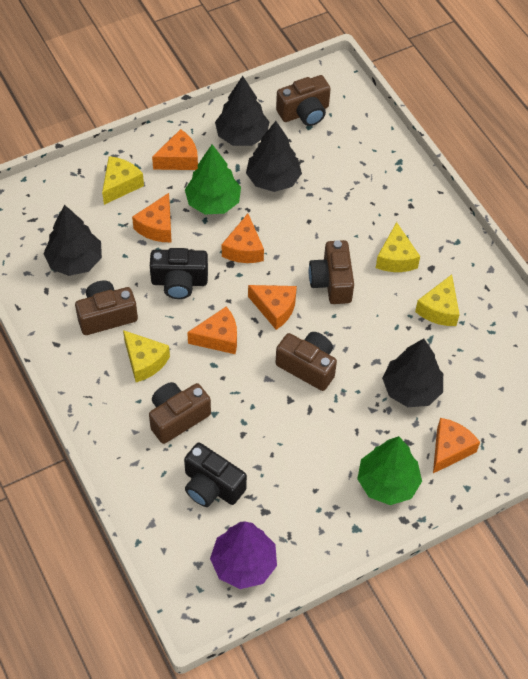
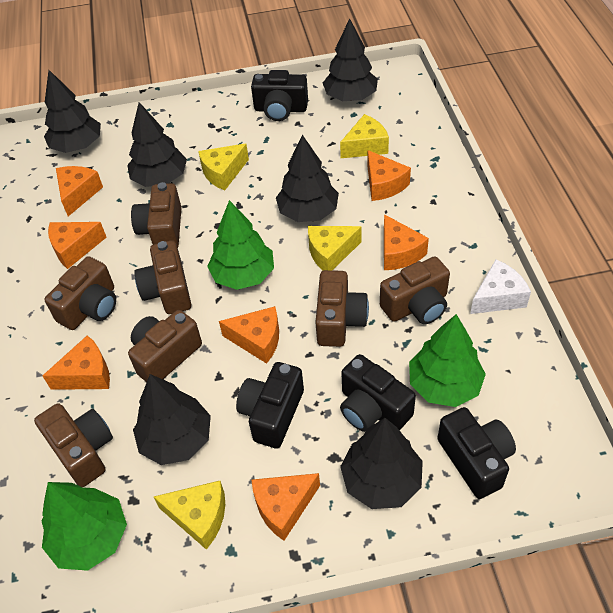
black camera: [150,248,208,299] [184,443,247,507] = 2 -> [236,362,304,449] [251,70,308,121] [340,354,416,432] [438,407,516,499] = 4
black tree: [43,205,102,276] [215,76,269,146] [246,121,302,192] [382,339,443,407] = 4 -> [44,70,101,153] [127,102,187,187] [133,374,211,465] [276,135,339,222] [323,19,378,101] [340,418,423,509] = 6
brown camera: [75,281,138,335] [149,382,211,444] [276,75,331,126] [276,332,337,391] [309,240,354,304] = 5 -> [34,403,113,487] [44,256,116,330] [128,310,202,382] [131,182,182,248] [134,240,191,314] [315,270,369,347] [380,256,450,324] = 7
green tree: [185,144,241,215] [357,436,422,505] = 2 -> [42,482,127,571] [207,200,274,290] [409,314,486,407] = 3
orange cheese: [132,193,172,242] [152,129,198,170] [187,306,237,354] [222,214,264,263] [248,285,297,330] [433,418,480,473] = 6 -> [42,335,110,390] [48,222,107,269] [56,166,103,216] [219,306,279,364] [251,473,320,541] [367,150,411,201] [384,214,429,270] = 7
purple tree: [210,521,277,589] = 1 -> none = 0
white cheese: none = 0 -> [470,259,531,314] = 1

